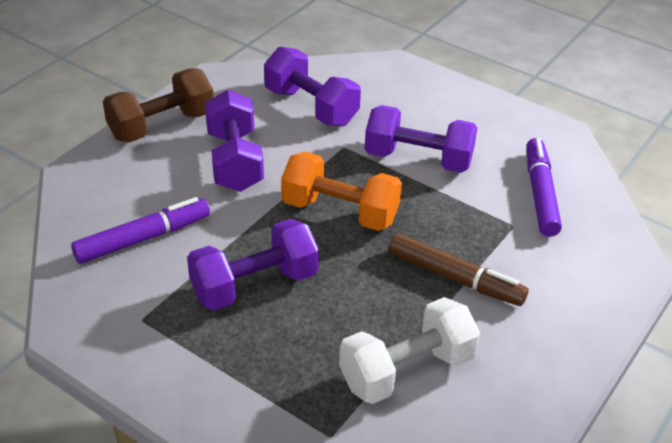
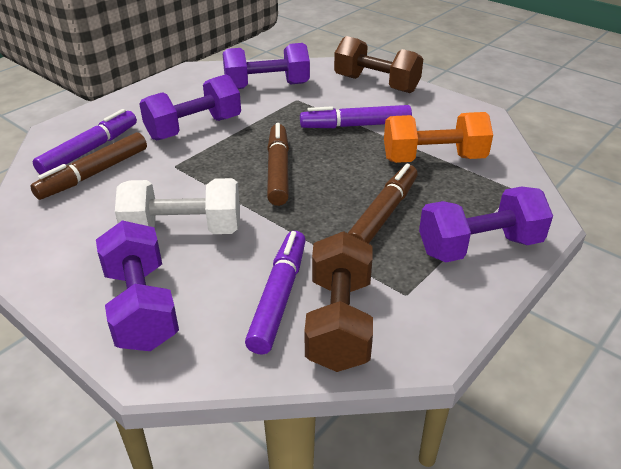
brown dumbbell: [103,68,214,142] = 1 -> [305,231,373,372] [334,36,423,93] = 2
brown marker: [388,233,529,306] = 1 -> [30,132,147,200] [267,123,289,206] [348,163,418,244] = 3
purple marker: [71,197,210,264] [527,138,562,237] = 2 -> [33,109,137,175] [245,231,306,354] [300,105,412,128] = 3

